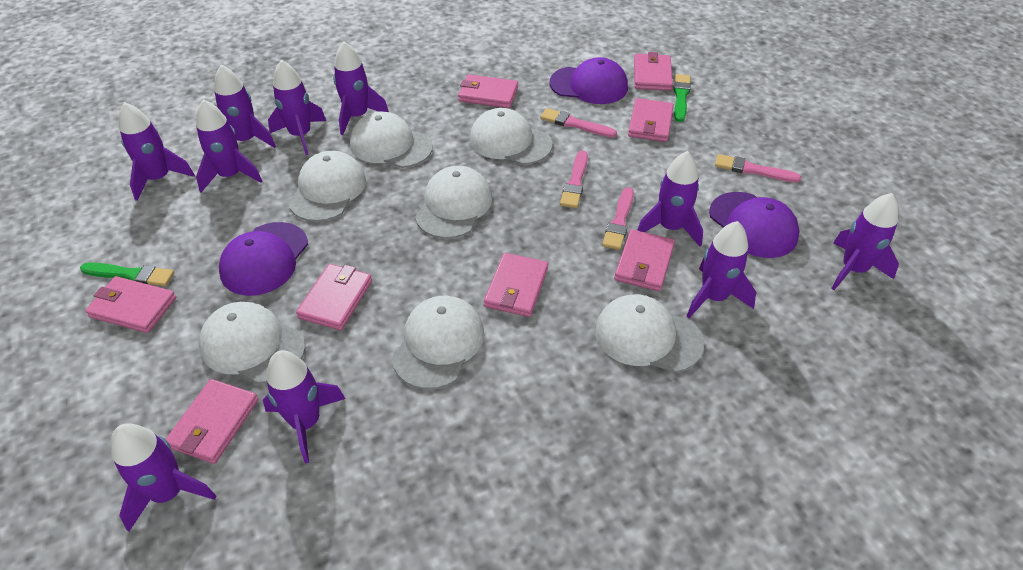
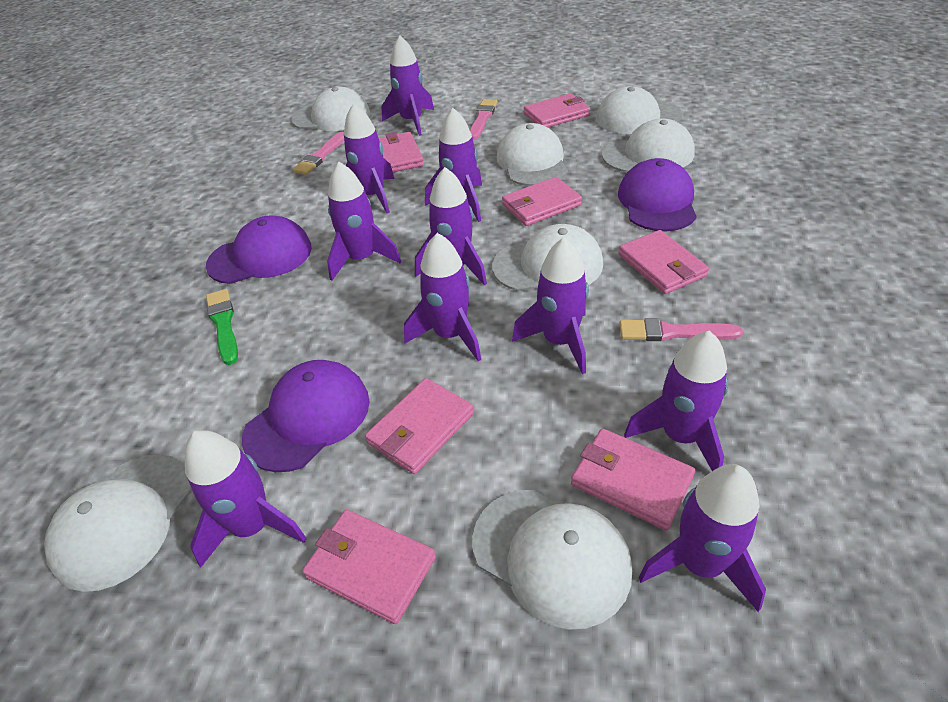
green brush: [80,262,174,286] [673,74,691,122] = 2 -> [206,289,238,365] = 1
pink brush: [540,108,617,138] [560,150,588,208] [602,187,634,250] [715,154,801,182] = 4 -> [293,132,344,175] [470,99,498,140] [620,318,743,341] = 3
pink wallet: [85,276,176,333] [165,379,258,464] [296,264,372,330] [458,74,518,108] [484,253,548,317] [614,229,675,291] [628,98,674,142] [634,52,673,91] = 8 -> [302,510,436,624] [365,378,474,474] [379,132,424,172] [502,177,582,226] [524,93,590,128] [571,428,695,530] [618,230,709,294] = 7

